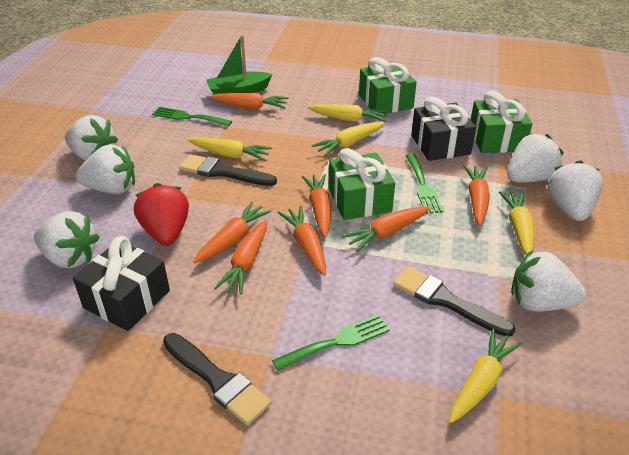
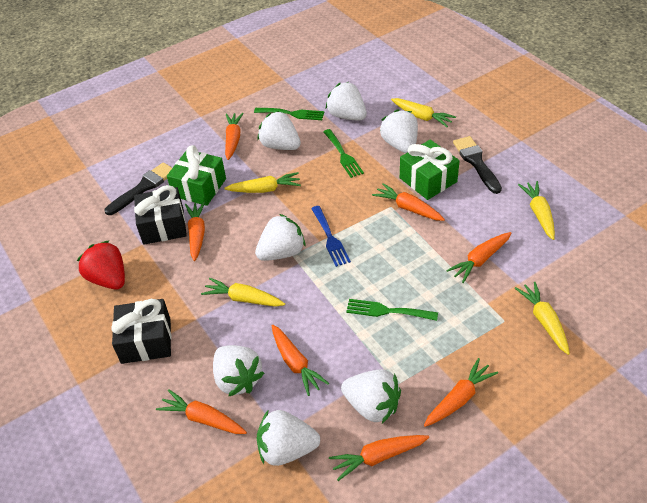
black brush: [163,333,272,426] [179,154,277,186] [393,266,515,337] = 3 -> [105,162,172,215] [453,136,502,194] = 2
blue fork: none = 0 -> [311,206,351,267] = 1
green boat: [206,35,272,95] = 1 -> none = 0
green gift: [329,148,395,220] [359,57,417,114] [471,91,532,153] = 3 -> [167,145,226,206] [400,140,459,200] = 2
orange carrot: [193,202,272,263] [210,93,288,109] [214,220,267,295] [277,206,326,276] [302,174,332,237] [342,207,430,252] [463,165,490,226] = 7 -> [156,389,247,434] [185,201,205,261] [225,113,244,160] [272,325,329,396] [329,435,429,481] [372,183,445,221] [424,358,498,427] [446,232,511,283] = 8
white strawberry: [34,211,99,268] [65,115,118,161] [76,144,135,194] [507,134,564,183] [511,250,586,312] [547,160,603,221] = 6 -> [213,345,265,397] [255,214,306,261] [256,410,320,466] [258,111,301,150] [326,82,367,120] [341,369,401,423] [380,109,418,153] = 7

